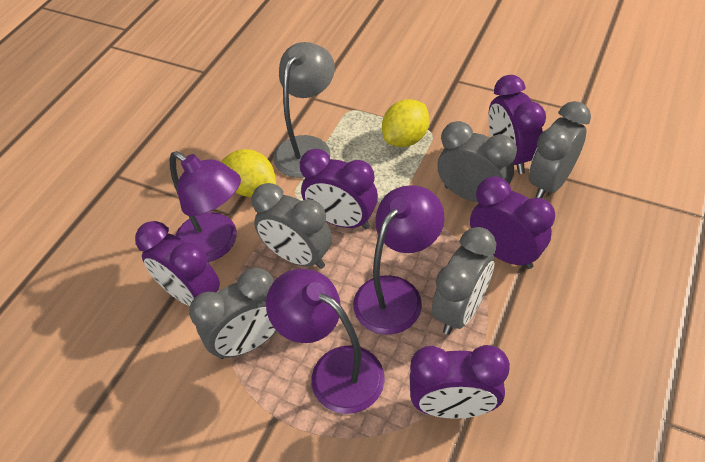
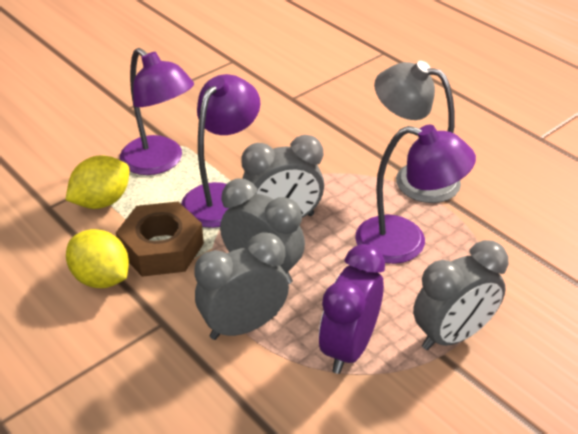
brown nut: none = 0 -> [116,202,204,277] = 1
grey clock: [189,268,277,359] [251,183,332,269] [432,227,497,335] [437,121,517,202] [529,101,591,198] = 5 -> [194,233,289,340] [220,179,305,284] [241,135,324,218] [413,240,508,350] = 4
purple clock: [135,221,220,306] [300,149,378,229] [410,345,510,419] [470,176,555,269] [488,75,546,174] = 5 -> [319,244,385,374] = 1

